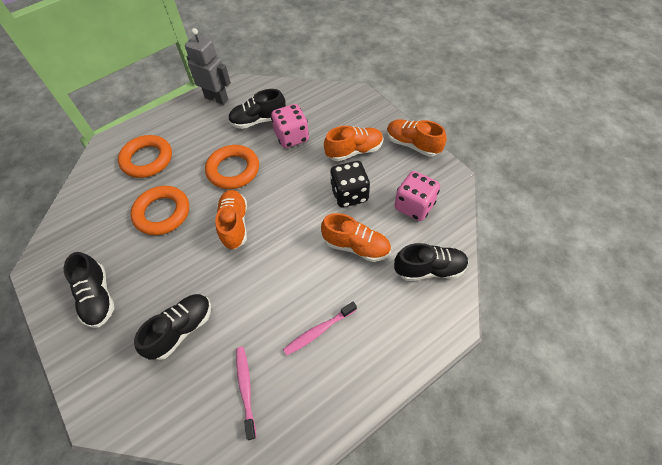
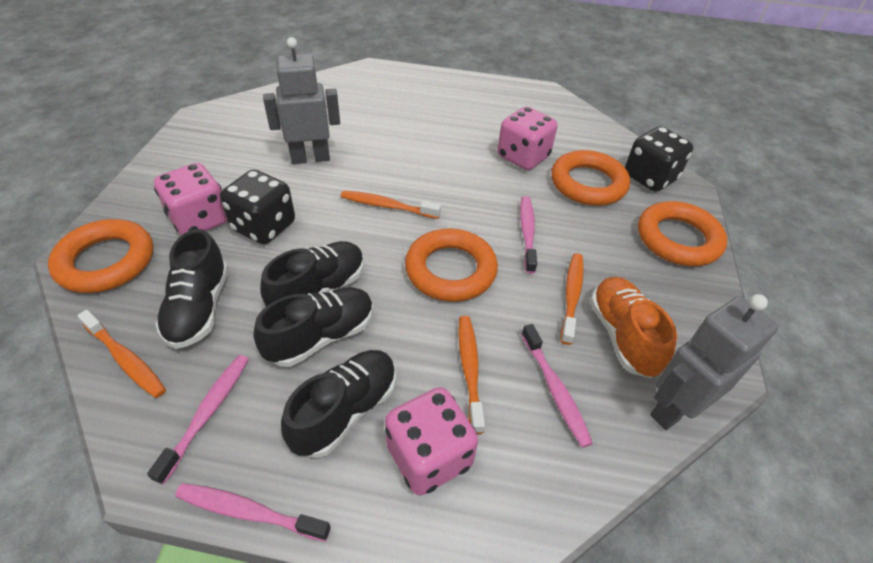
black dice: [330,161,370,207] = 1 -> [220,169,295,244] [625,127,693,192] = 2
grey robot: [185,28,231,105] = 1 -> [263,37,340,164] [650,294,779,430] = 2
orange ring: [118,135,172,178] [130,186,189,235] [205,145,259,189] = 3 -> [48,219,153,293] [405,228,498,302] [551,150,630,206] [638,201,727,266] = 4
orange shoe: [215,190,247,249] [321,213,391,262] [324,126,383,161] [387,119,447,157] = 4 -> [590,277,677,378] = 1
orange toothbrush: none = 0 -> [77,310,166,398] [341,190,441,219] [458,316,485,434] [561,253,584,345] = 4
pink dice: [271,104,309,148] [394,171,440,221] = 2 -> [154,163,227,235] [385,387,478,496] [497,107,558,170] = 3
pink toothbrush: [236,347,256,440] [283,302,357,355] = 2 -> [147,355,249,485] [175,483,331,542] [520,196,537,274] [521,324,593,448] = 4

